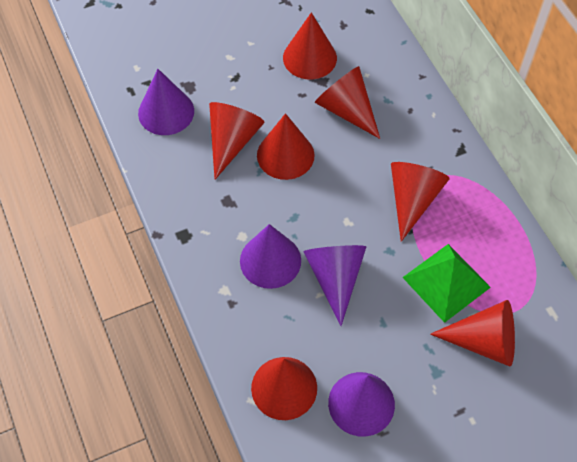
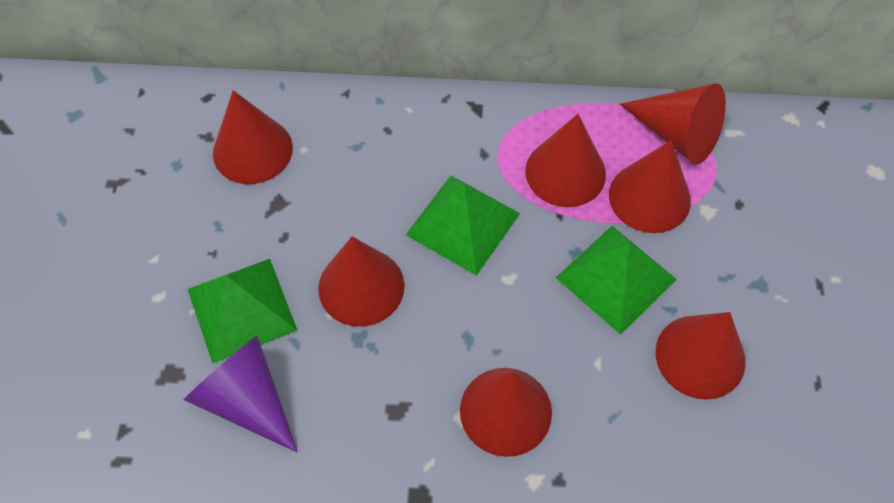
green pyramid: [402,244,491,323] = 1 -> [188,259,298,364] [406,176,520,275] [556,226,677,335] = 3
purple cone: [138,69,194,135] [240,224,301,289] [304,245,366,326] [328,372,395,437] = 4 -> [184,336,298,452] = 1

